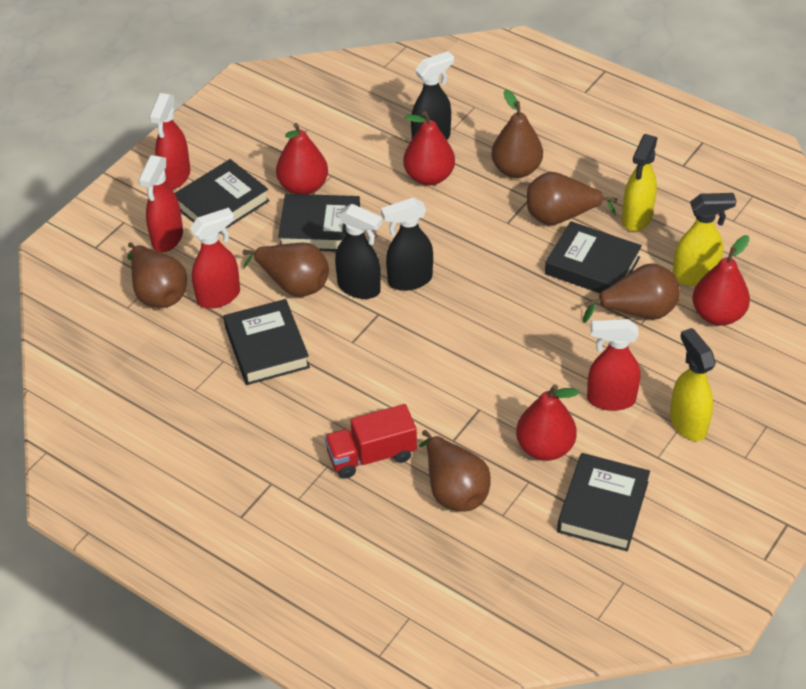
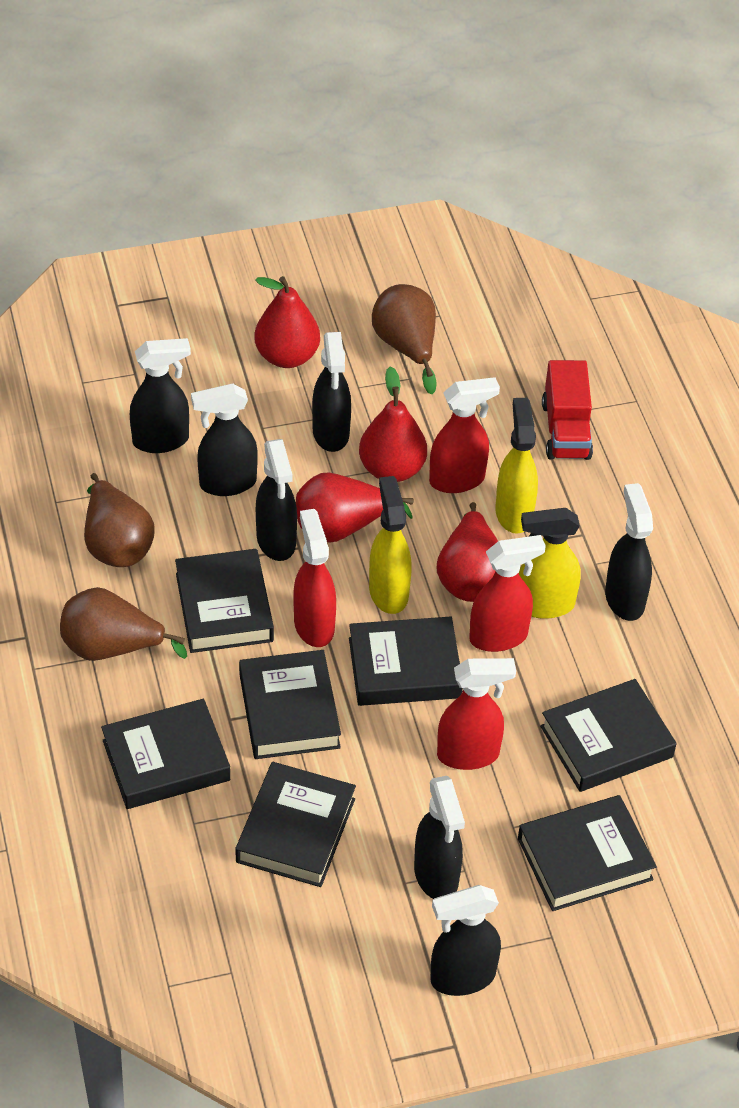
black book: [175,159,270,233] [224,299,310,385] [278,194,360,252] [545,221,642,293] [557,453,650,551] = 5 -> [101,699,230,809] [175,549,274,653] [235,762,356,887] [239,650,341,759] [349,616,463,706] [518,795,657,911] [540,679,677,792] = 7
black spray bottle: [335,204,383,299] [381,197,433,291] [411,51,454,140] = 3 -> [130,338,191,453] [191,384,258,496] [256,439,297,561] [312,332,351,452] [414,776,465,899] [430,885,501,996] [605,483,653,621] = 7
brown pear: [127,242,187,308] [243,243,329,297] [419,430,491,512] [491,89,543,178] [527,172,617,225] [583,263,680,323] = 6 -> [60,587,187,661] [84,473,155,567] [372,284,437,394] = 3

